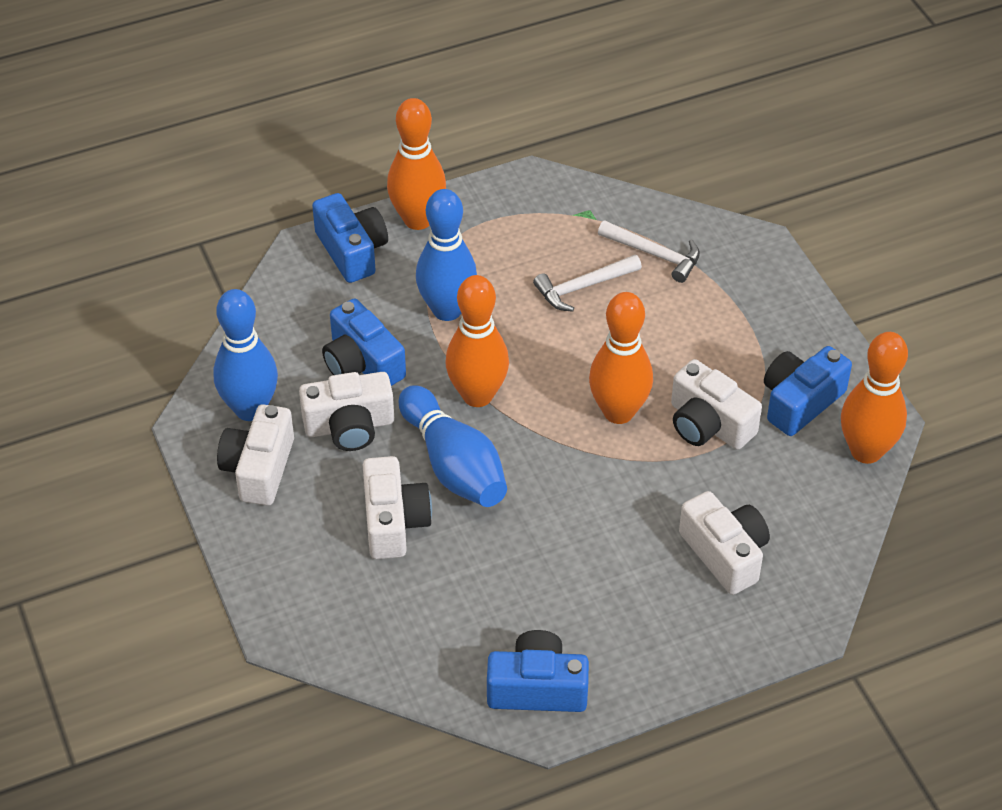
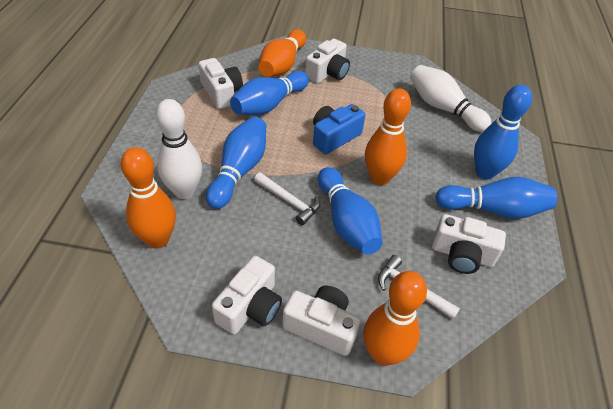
blue bowling pin: [213,289,278,421] [399,385,507,507] [416,189,477,321] = 3 -> [206,117,266,209] [230,71,309,115] [318,167,383,255] [435,177,557,219] [474,85,532,180] = 5
blue camera: [312,193,388,283] [322,298,406,386] [487,630,589,712] [764,346,852,436] = 4 -> [313,104,365,154] = 1
white bowling pin: none = 0 -> [156,99,202,199] [410,65,491,132] = 2

